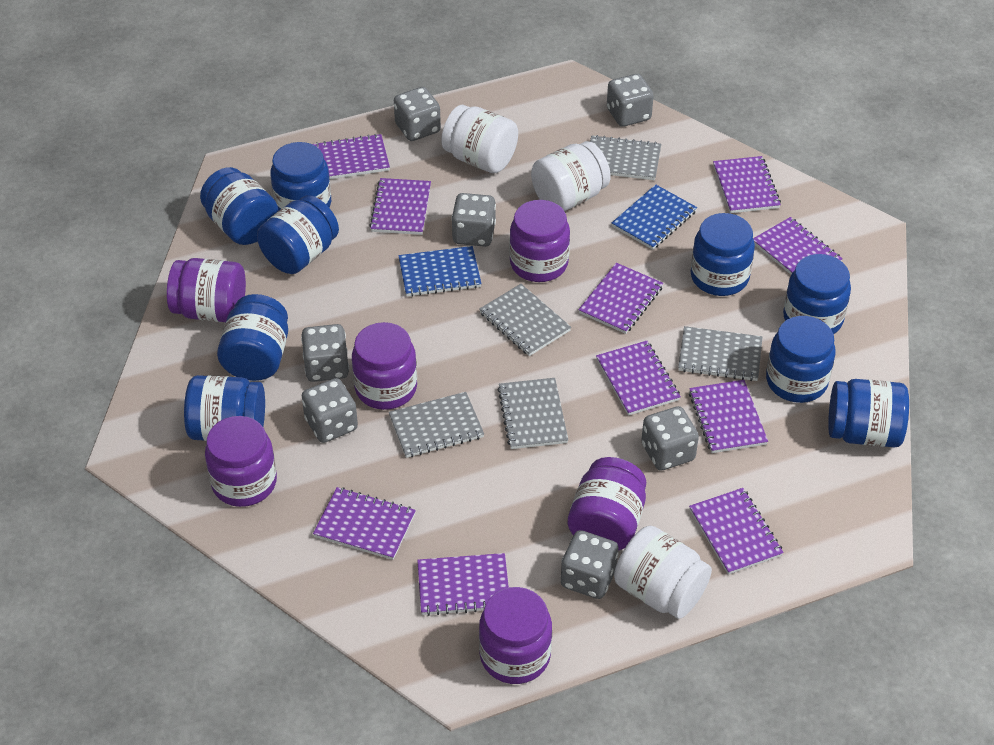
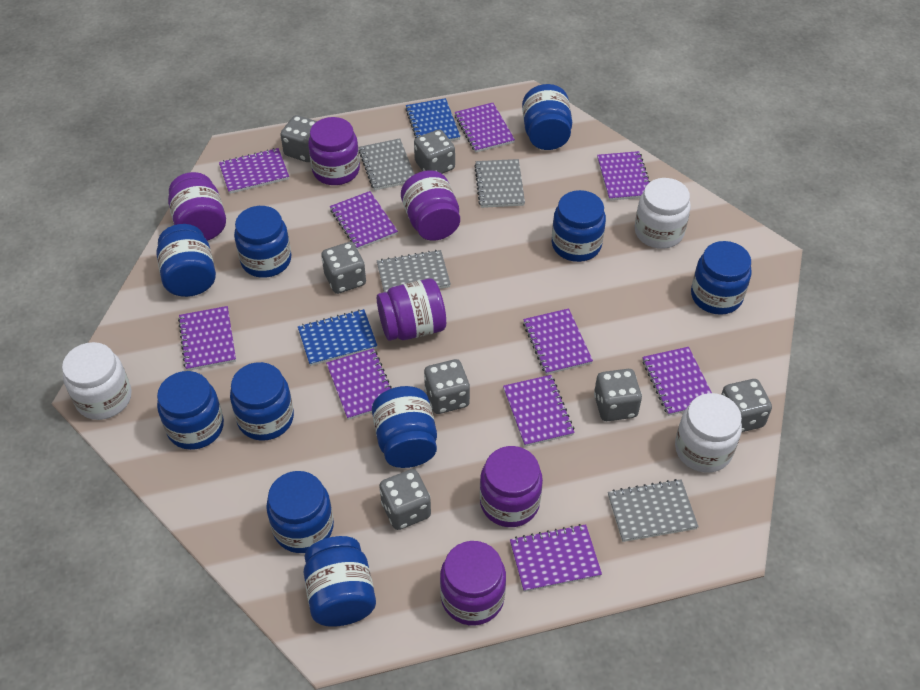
blue jar: [184,375,265,441] [200,167,278,245] [217,294,288,381] [257,195,339,274] [270,142,331,211] [691,213,755,296] [766,316,836,403] [783,254,851,334] [828,379,909,447] = 9 -> [157,224,216,297] [157,371,224,450] [230,362,294,441] [234,206,291,278] [266,471,334,553] [303,536,376,627] [372,386,437,468] [522,84,572,150] [552,190,606,262] [691,241,752,315] = 10
grey notebook: [389,392,484,458] [479,284,571,356] [498,378,568,449] [590,135,661,180] [678,326,762,381] = 5 -> [359,138,415,191] [377,250,451,293] [474,159,525,208] [608,479,699,542] = 4

